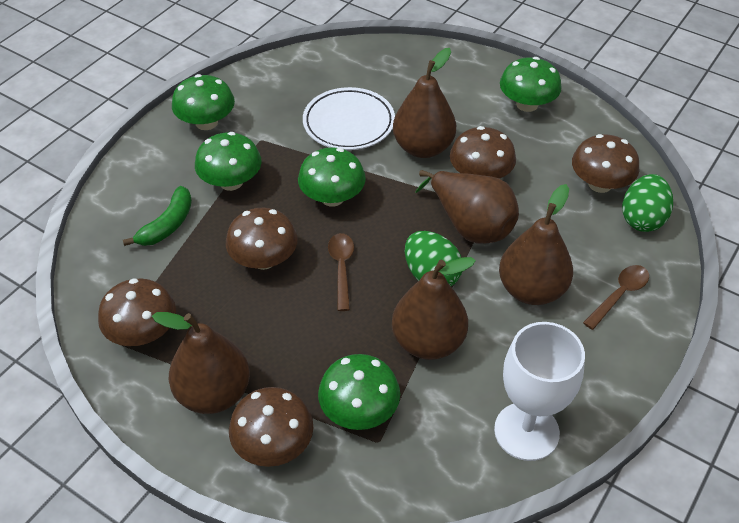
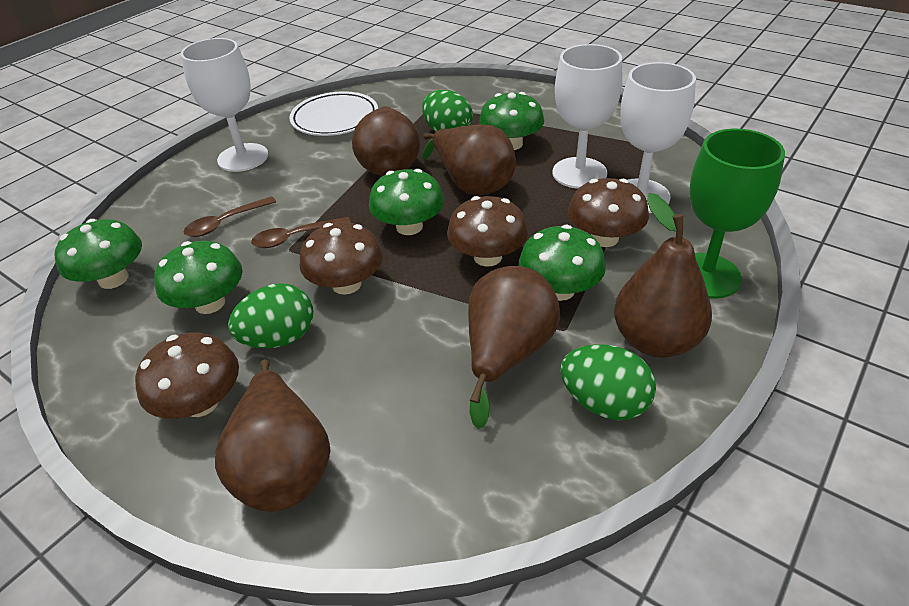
brown mushroom: [98,278,176,346] [226,208,298,270] [229,387,313,467] [450,126,516,179] [572,134,639,193] = 5 -> [135,332,239,419] [299,222,383,295] [447,196,528,266] [568,178,649,247] = 4
green banana: [123,186,192,246] = 1 -> none = 0
green egg: [405,231,462,286] [622,174,673,232] = 2 -> [228,283,313,348] [422,90,473,132] [560,344,656,420] = 3
green goblet: none = 0 -> [689,129,785,299] = 1
white goblet: [494,322,585,461] = 1 -> [180,38,268,172] [552,44,622,189] [621,62,696,213] = 3

